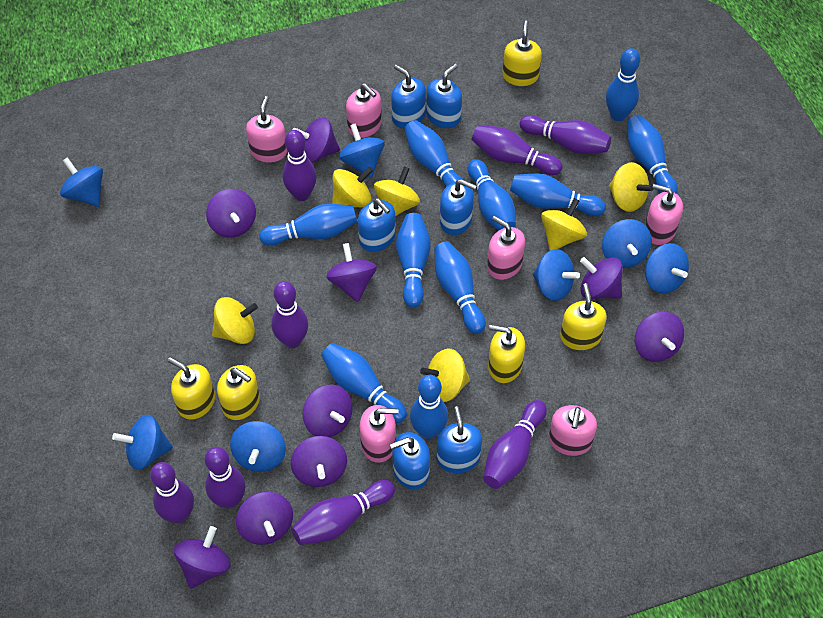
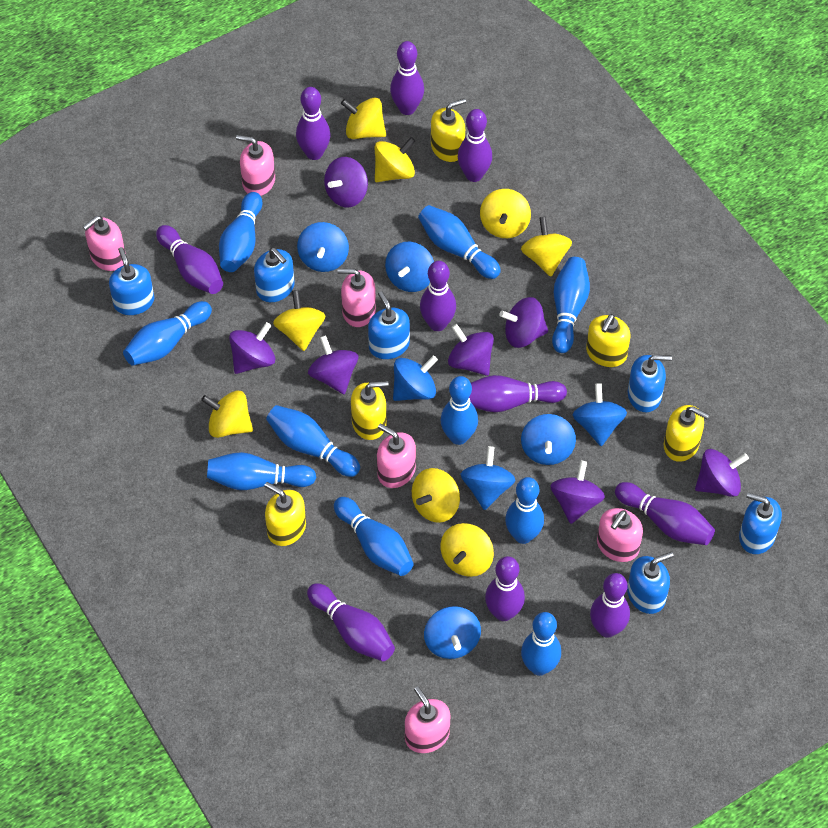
purple bowling pin: [150,462,194,523] [205,447,245,509] [271,281,308,348] [282,130,317,201] [292,480,395,545] [471,125,562,175] [483,400,547,489] [520,115,611,154] = 8 -> [156,225,223,294] [296,87,331,160] [307,583,395,661] [390,41,424,115] [420,261,456,331] [458,109,492,182] [469,375,567,412] [485,556,525,621] [590,573,630,638] [615,482,715,545] = 10
purple spinning top: [174,526,231,589] [206,189,256,237] [236,492,293,545] [291,436,347,487] [293,117,340,163] [303,385,353,437] [326,243,377,302] [580,257,623,299] [635,312,684,362] = 9 -> [229,322,275,374] [308,335,358,394] [324,157,368,207] [448,324,494,376] [499,297,548,348] [550,460,605,524] [695,449,749,497] = 7
yellow spinning top: [212,297,258,344] [332,167,373,207] [374,166,420,216] [420,349,470,402] [541,198,587,250] [609,162,653,212] = 6 -> [201,390,253,438] [273,290,326,351] [341,97,386,139] [375,137,415,182] [412,468,460,523] [440,523,494,577] [480,189,531,238] [521,217,572,277] = 8

